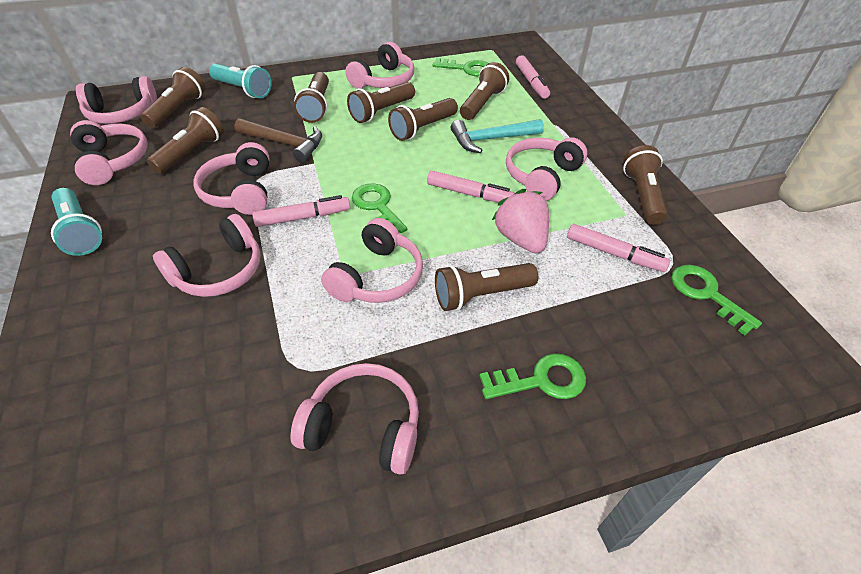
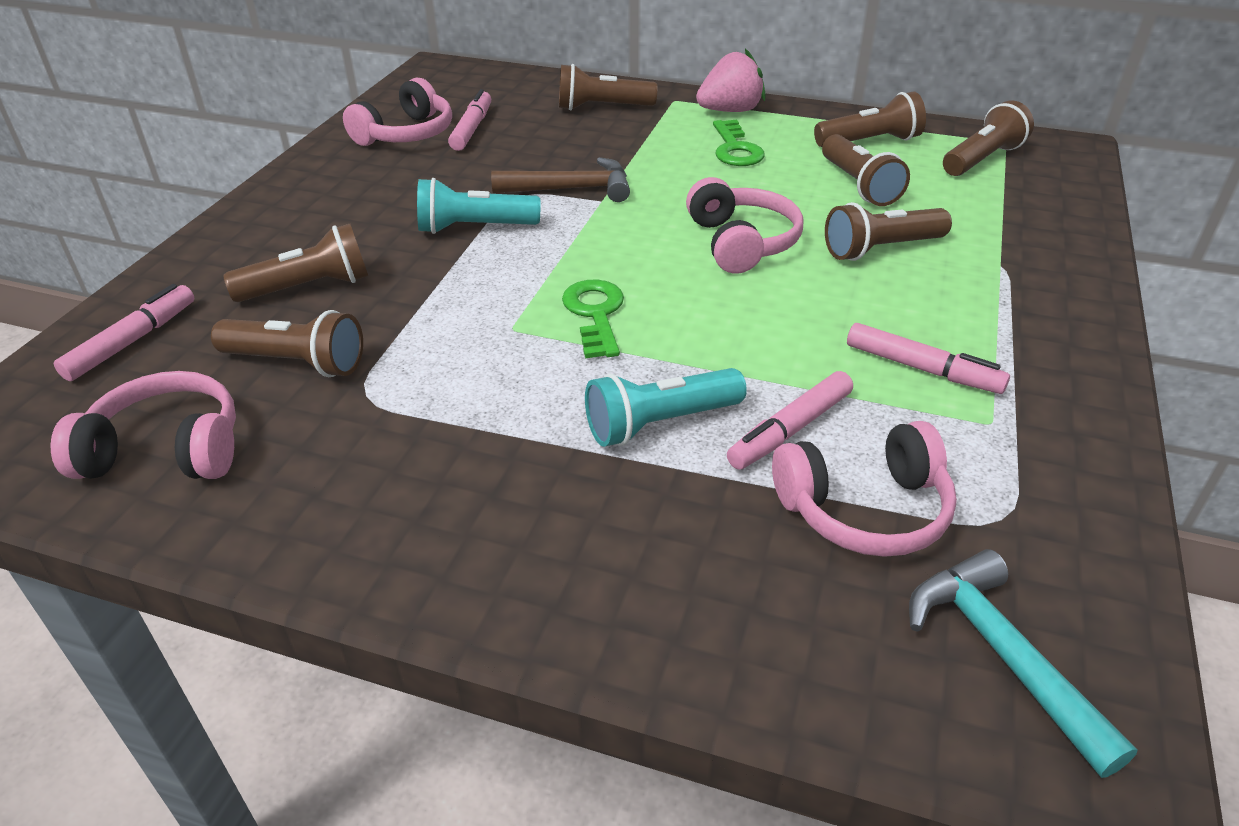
brown flashlight: [141,67,205,128] [147,107,224,174] [294,72,329,123] [347,82,415,123] [388,98,458,141] [435,263,538,311] [460,62,509,120] [623,145,668,225] = 8 -> [211,310,363,377] [223,224,368,302] [559,64,657,110] [814,92,926,147] [822,134,910,206] [825,202,952,261] [943,100,1034,176] = 7
green key: [352,183,407,233] [433,58,488,77] [479,353,586,399] [671,265,762,335] = 4 -> [562,279,624,359] [713,120,765,166] = 2
pink headphones: [70,120,148,185] [76,76,157,124] [153,214,261,297] [193,142,269,215] [291,363,419,474] [321,218,423,303] [345,42,414,89] [506,138,587,201] = 8 -> [50,371,236,479] [343,77,452,146] [686,177,803,274] [772,421,957,557] = 4

